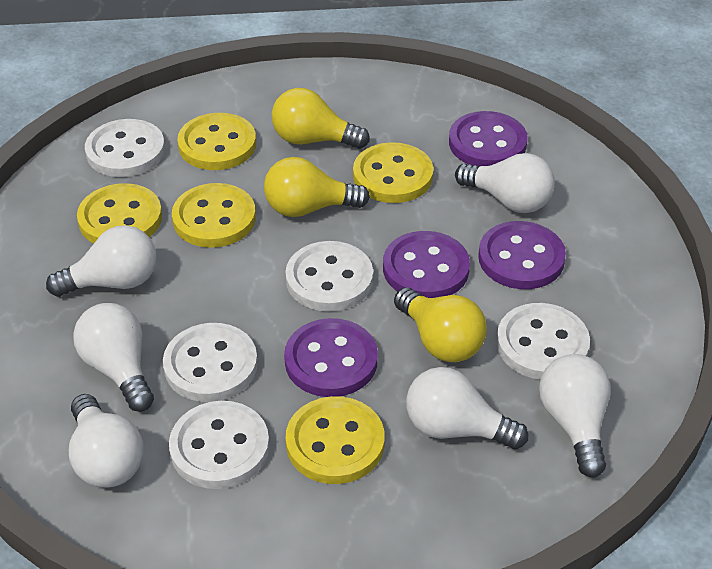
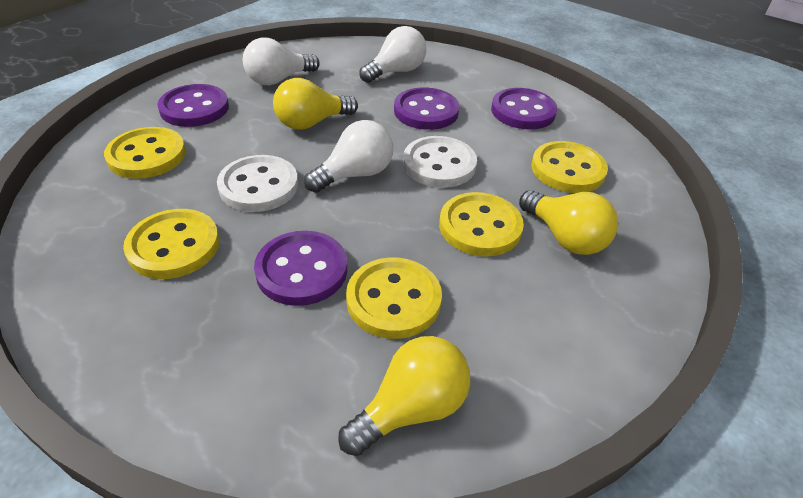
white button: [85,119,165,177] [163,323,258,402] [169,401,269,489] [285,241,373,311] [496,303,590,379] = 5 -> [217,155,298,212] [403,136,477,188] = 2
white light bulb: [46,225,156,297] [69,394,144,488] [73,303,154,412] [406,367,528,449] [455,153,555,213] [539,354,611,477] = 6 -> [243,38,320,85] [304,120,393,193] [360,26,426,83] = 3

